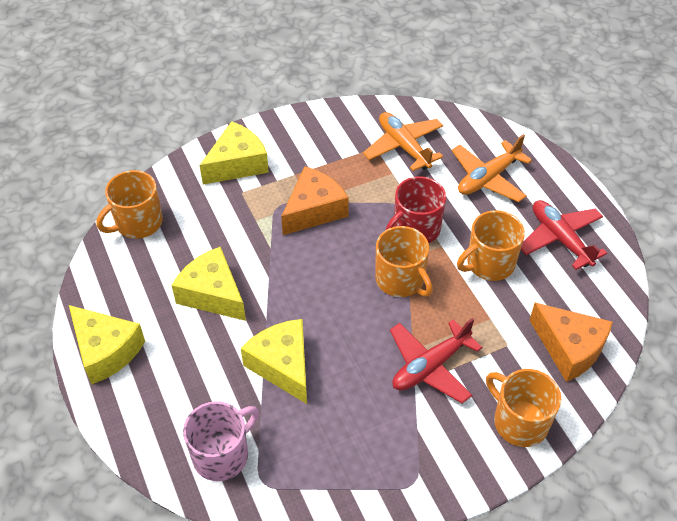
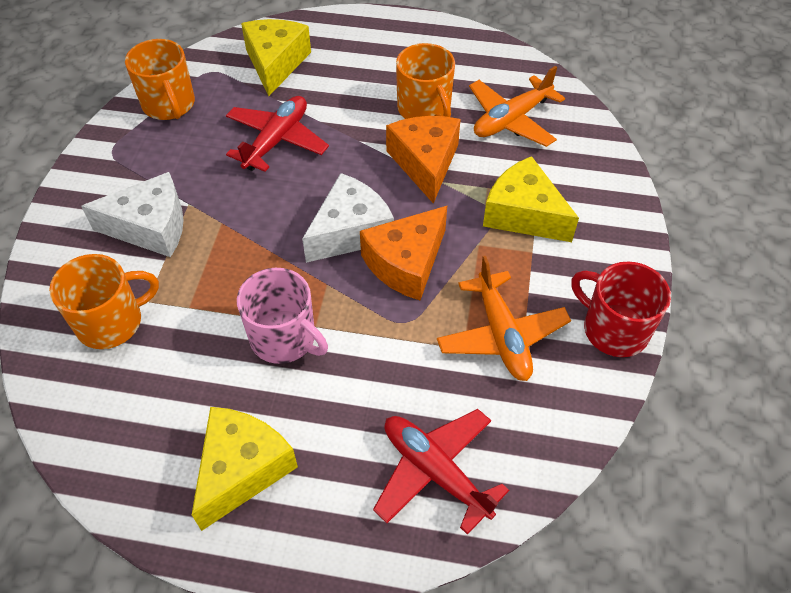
orange mug: [96,170,163,239] [375,226,433,297] [457,210,525,281] [486,369,561,447] = 4 -> [49,254,159,349] [125,39,195,120] [396,43,455,119] = 3
white cheese: none = 0 -> [81,172,184,257] [302,173,394,263] = 2
yellow cheese: [69,305,145,385] [172,247,246,321] [199,121,269,184] [241,319,307,404] = 4 -> [192,407,298,531] [241,19,311,96] [483,156,579,242] = 3

